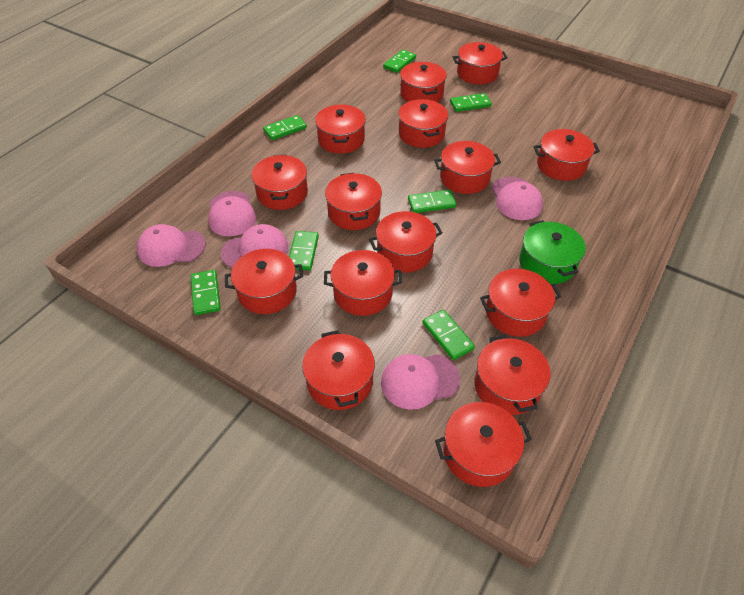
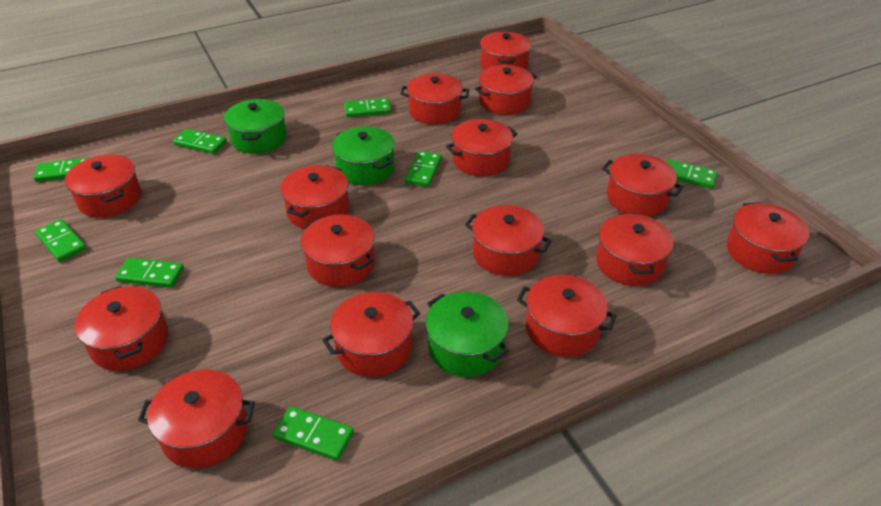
green domino: [191,270,221,315] [263,115,307,140] [289,231,319,271] [383,50,416,73] [408,190,456,213] [423,309,475,360] [450,93,492,112] = 7 -> [33,158,89,182] [35,219,86,262] [115,257,184,288] [173,129,227,154] [273,406,354,461] [344,98,391,117] [405,151,442,187] [666,159,718,189] = 8
green pot: [519,220,586,284] = 1 -> [224,99,287,154] [332,126,395,185] [426,292,509,377] = 3
pink cap: [137,224,205,267] [208,191,256,236] [221,224,288,268] [381,354,460,410] [491,177,543,220] = 5 -> none = 0

